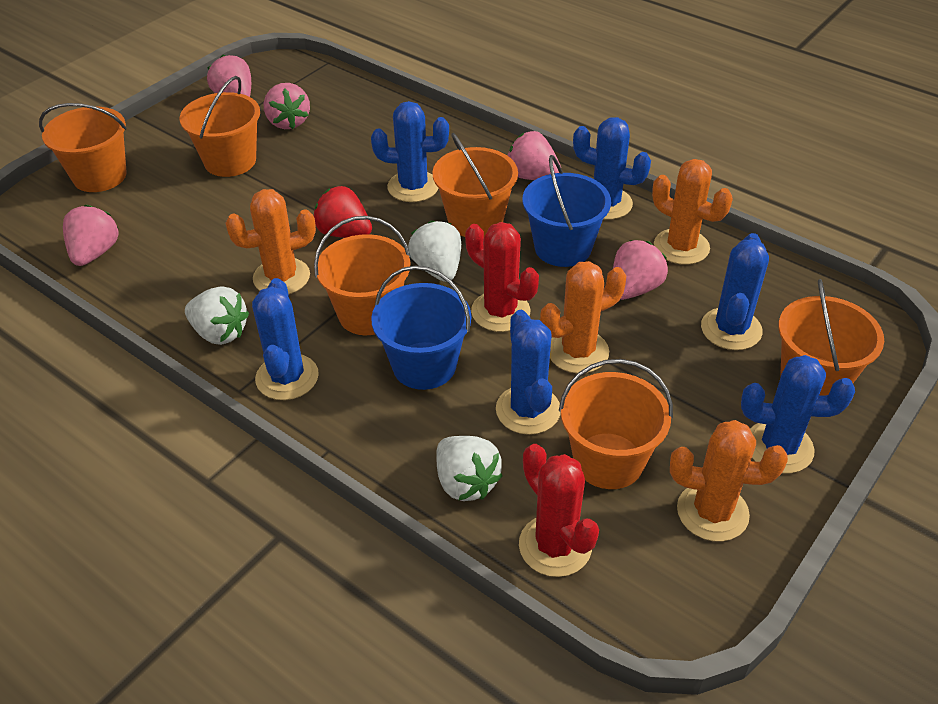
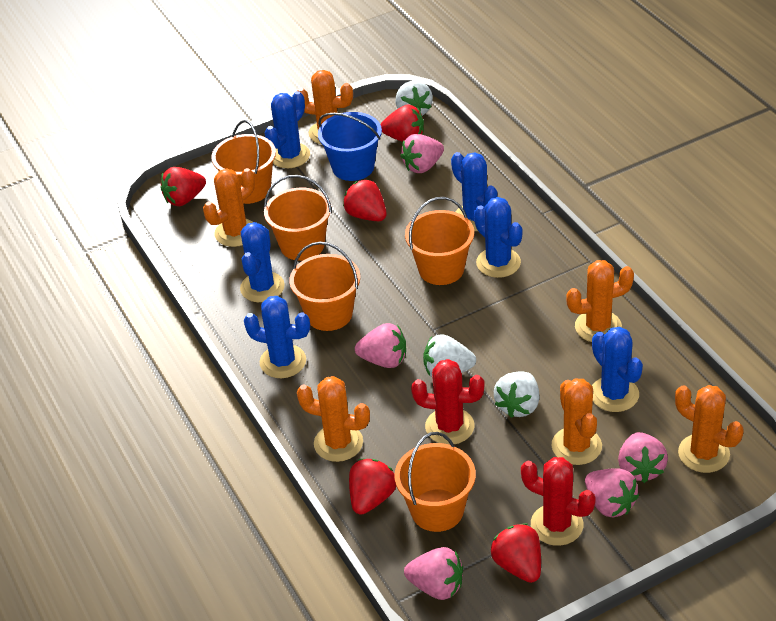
blue bucket: [371,265,471,390] [522,155,611,267] = 2 -> [318,112,382,181] = 1
orange bucket: [39,103,127,192] [180,76,260,177] [314,216,411,335] [432,133,518,237] [559,359,673,489] [778,279,884,395] = 6 -> [211,120,276,204] [264,175,332,261] [289,242,360,331] [394,432,476,532] [405,197,474,285] = 5
orange cactus: [226,189,316,294] [540,261,626,373] [652,159,733,265] [670,420,788,542] = 4 -> [203,168,255,247] [297,70,353,144] [297,376,370,462] [552,378,602,465] [566,260,634,342] [675,385,744,473] = 6
red strawberry: [314,186,372,238] = 1 -> [160,167,206,206] [343,179,387,221] [349,459,396,515] [380,104,424,142] [491,523,541,583] = 5

